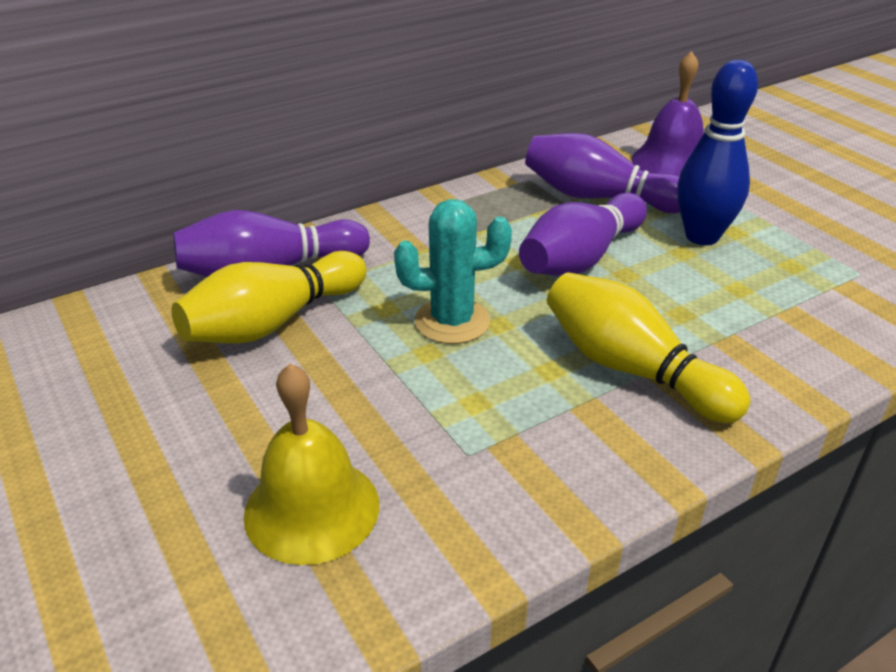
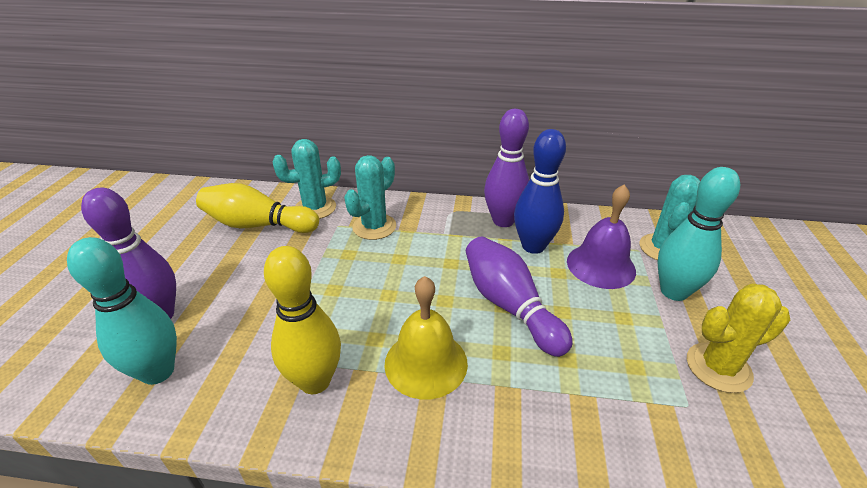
turquoise bowling pin: none = 0 -> [67,237,177,385] [658,167,740,301] = 2
turquoise cactus: [394,199,512,344] = 1 -> [273,139,341,219] [344,155,396,240] [639,175,700,260] = 3
yellow cactus: none = 0 -> [687,284,790,393] = 1

